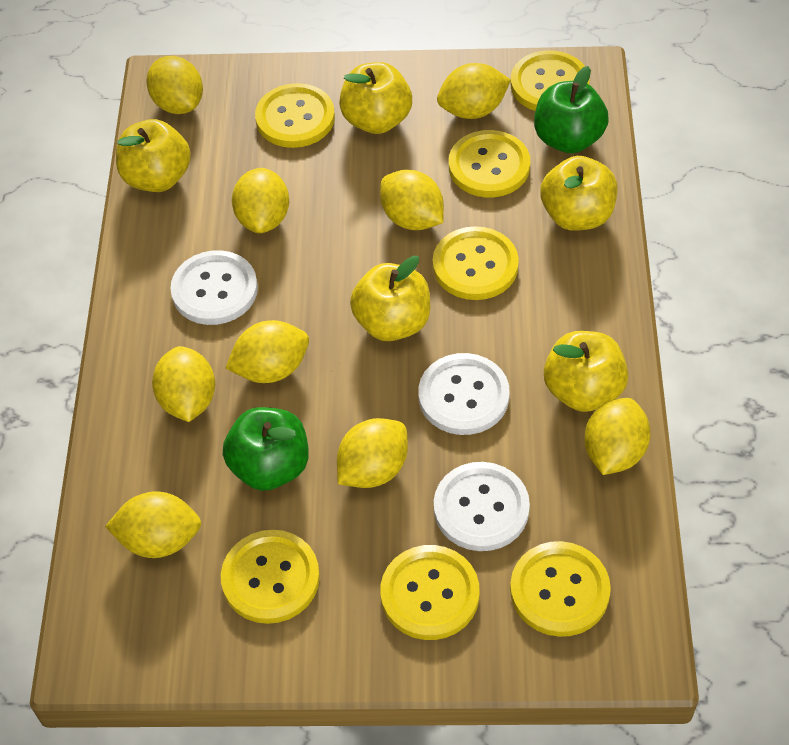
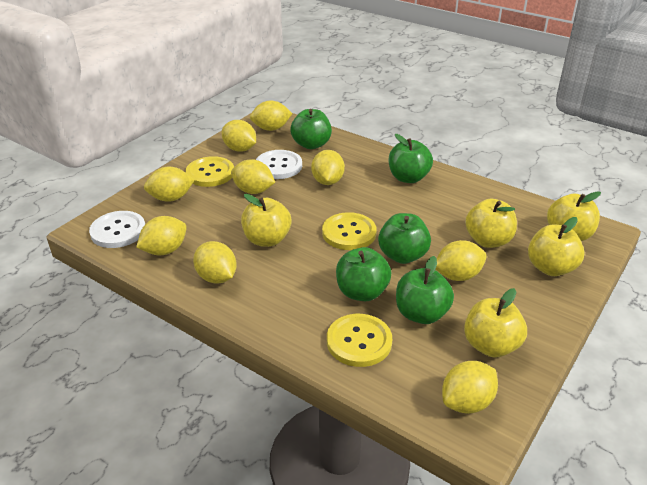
green apple: [223,407,309,491] [534,66,609,153] = 2 -> [290,109,332,149] [336,247,391,301] [378,213,431,264] [389,134,433,183] [396,256,454,324] = 5
white button: [170,250,258,325] [418,353,510,435] [434,462,530,551] = 3 -> [89,211,145,248] [256,150,302,179] = 2
yellow button: [221,530,320,624] [255,83,335,148] [380,545,480,640] [433,226,519,300] [449,130,530,197] [510,50,590,111] [510,541,611,637] = 7 -> [186,156,234,187] [322,212,377,250] [327,314,393,367] = 3

